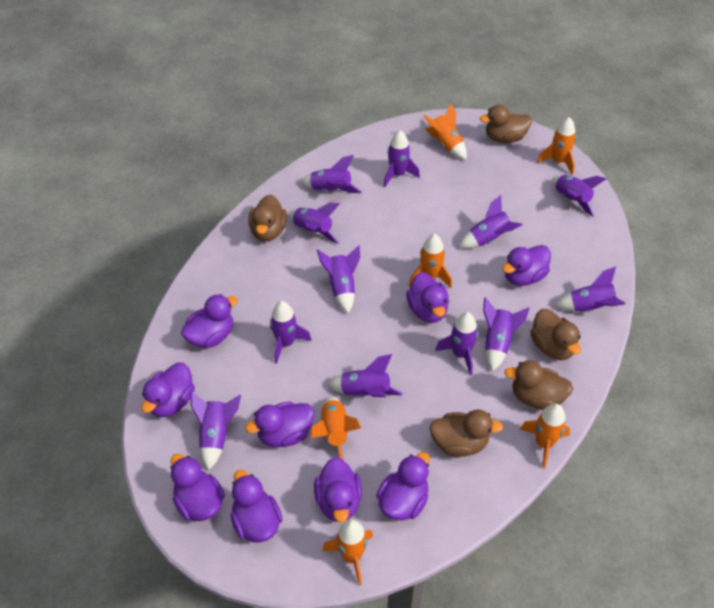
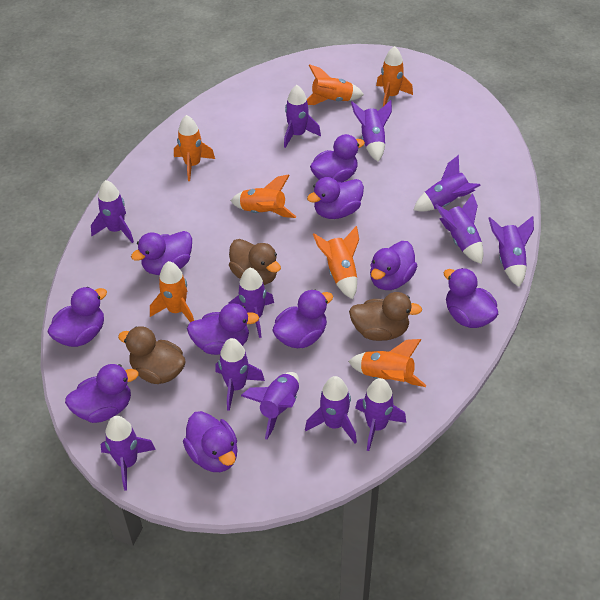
brown duck: [248,195,287,241] [429,409,503,457] [480,104,532,143] [504,360,573,410] [530,309,581,360] = 5 -> [118,326,186,384] [229,239,281,285] [349,292,422,341] = 3
orange rocket: [310,397,361,459] [322,519,373,585] [409,234,452,288] [423,104,467,160] [520,404,570,469] [537,117,576,175] = 6 -> [150,261,194,322] [174,115,215,181] [231,174,297,218] [307,64,364,105] [313,226,359,299] [348,339,426,387] [376,46,413,106] = 7
purple duck: [141,363,195,417] [170,454,225,521] [181,294,238,348] [231,470,283,542] [245,401,314,448] [314,457,362,523] [376,452,430,520] [406,272,449,323] [502,245,551,286] = 9 -> [48,287,107,347] [65,364,139,423] [131,231,192,275] [183,411,238,472] [187,303,259,355] [272,290,333,348] [307,177,364,219] [310,134,365,183] [370,241,418,290] [443,268,498,328] = 10

